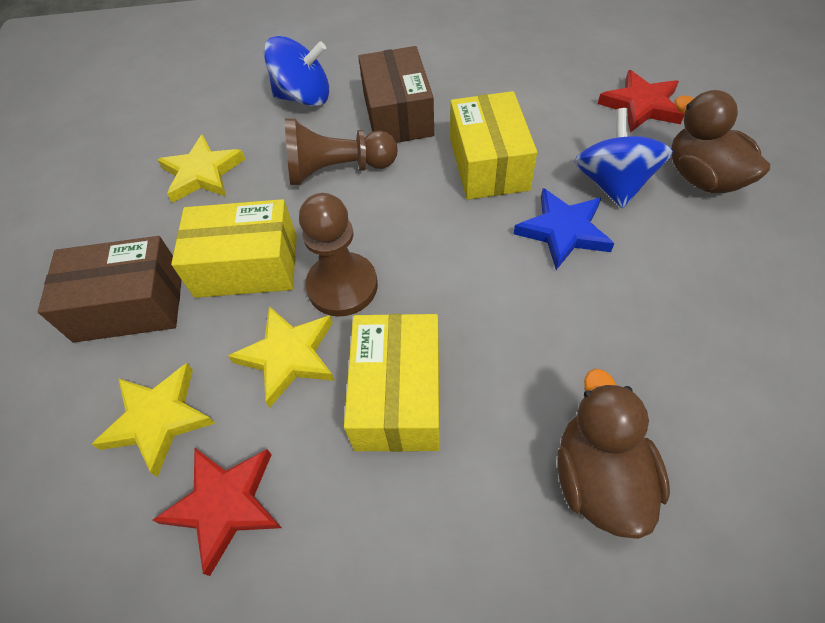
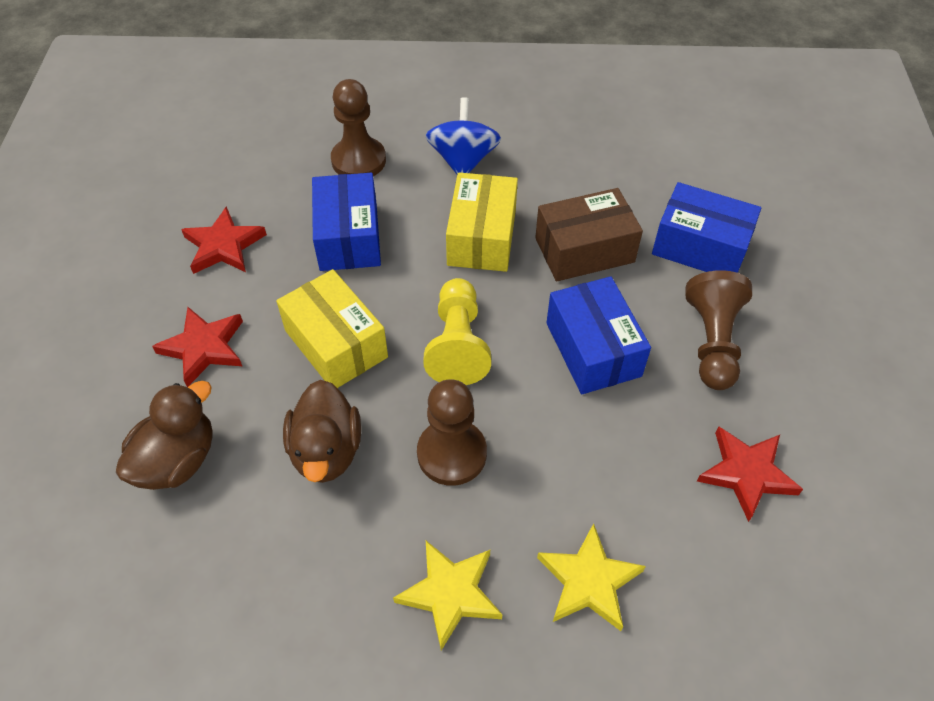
blue box: none = 0 -> [312,173,381,271] [546,276,651,394] [652,182,761,273] = 3
blue spinning top: [264,36,329,106] [574,108,673,209] = 2 -> [426,97,501,174] = 1
blue star: [514,188,614,270] = 1 -> none = 0
brown box: [38,236,181,343] [358,46,434,143] = 2 -> [535,188,643,282] = 1
brown pawn: [285,118,398,185] [299,193,378,317] = 2 -> [331,79,386,176] [417,379,487,486] [686,270,752,390] = 3
red star: [153,447,282,576] [598,70,684,133] = 2 -> [152,307,243,387] [181,206,267,274] [697,427,803,522] = 3
yellow box: [171,199,297,298] [344,314,440,452] [450,91,537,200] = 3 -> [276,269,388,388] [446,172,518,272] = 2
yellow pawn: none = 0 -> [423,278,491,385] = 1
yellow star: [91,363,215,477] [158,134,245,203] [228,306,335,408] = 3 -> [393,541,502,650] [537,523,646,631] = 2

